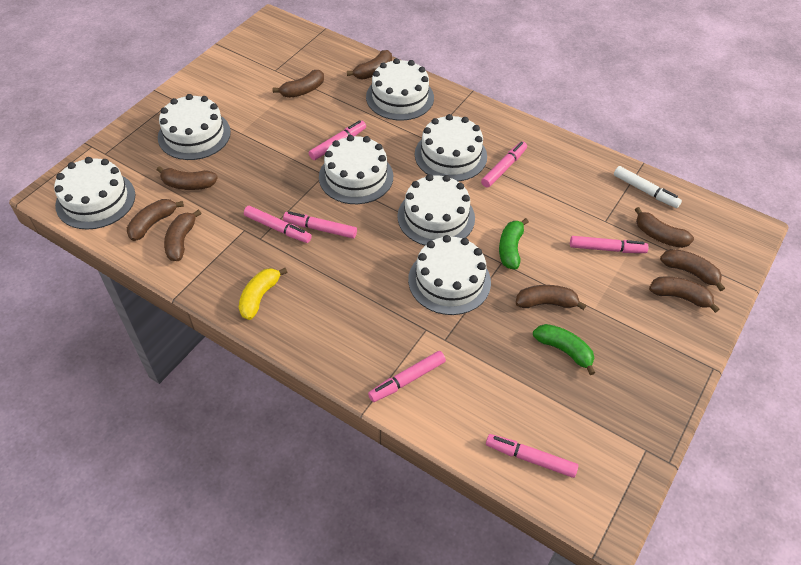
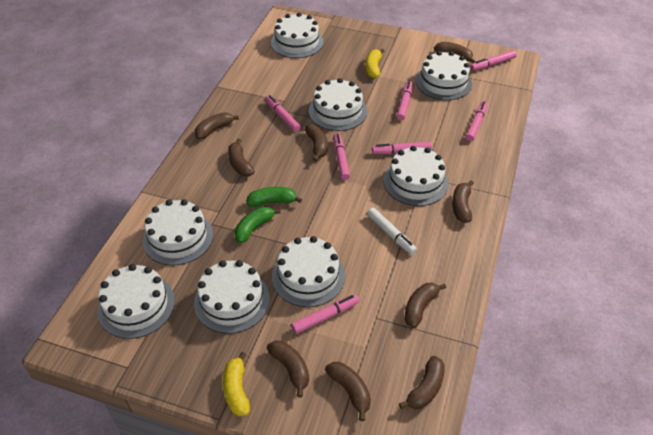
white cake: [54,157,135,230] [158,94,231,160] [319,135,393,204] [366,58,434,121] [397,174,475,246] [408,235,491,315] [415,114,487,182] = 7 -> [97,264,175,339] [143,199,213,265] [194,260,270,334] [271,13,323,58] [272,236,345,307] [309,78,367,131] [383,146,449,206] [416,51,472,100] = 8
yellow banana: [239,268,287,320] = 1 -> [223,352,250,416] [365,48,384,79] = 2

